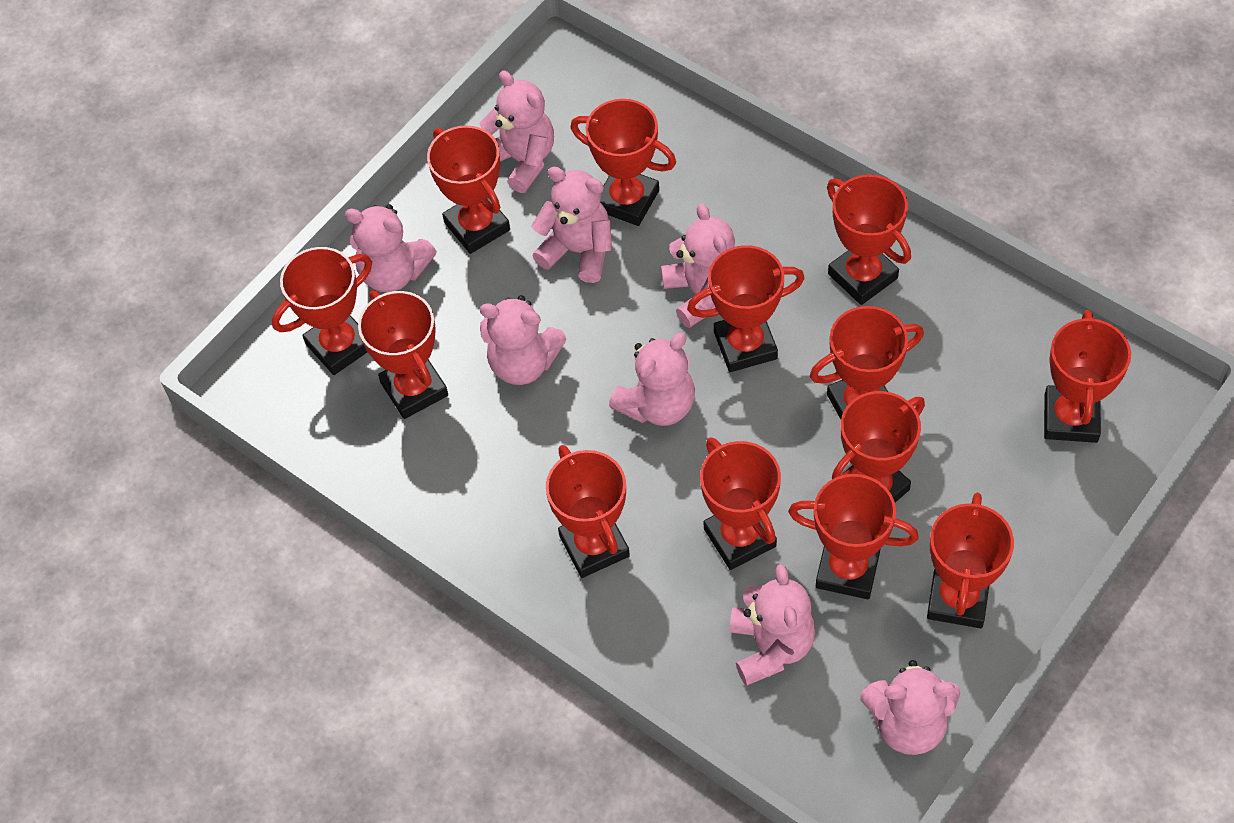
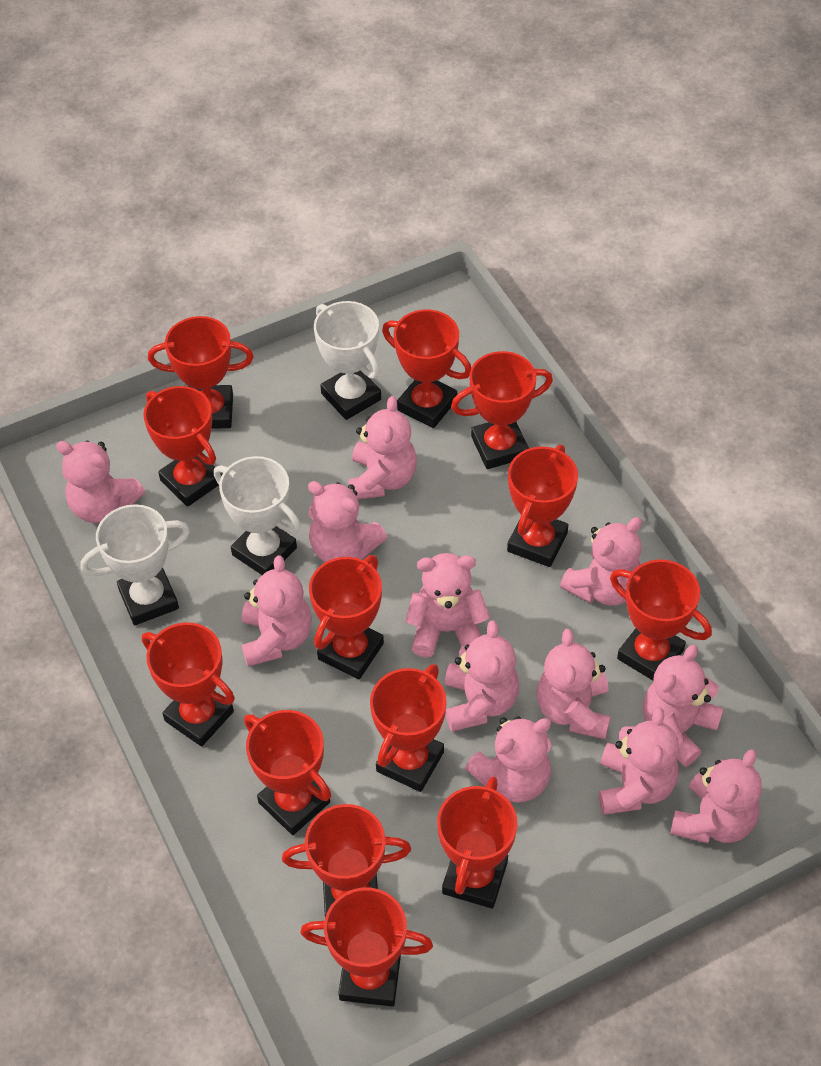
pink teddy bear: [345,204,437,292] [480,71,554,193] [480,295,567,385] [531,167,612,283] [609,333,695,426] [661,203,735,328] [730,564,815,686] [860,660,960,755] = 8 -> [56,441,145,523] [242,555,312,667] [308,481,387,562] [348,396,417,499] [405,553,490,658] [445,621,519,732] [465,716,551,803] [536,629,611,739] [560,517,642,606] [599,707,679,815] [643,645,724,767] [670,749,762,843] = 12
white trophy: none = 0 -> [80,504,190,625] [214,456,301,575] [314,301,381,420] = 3

